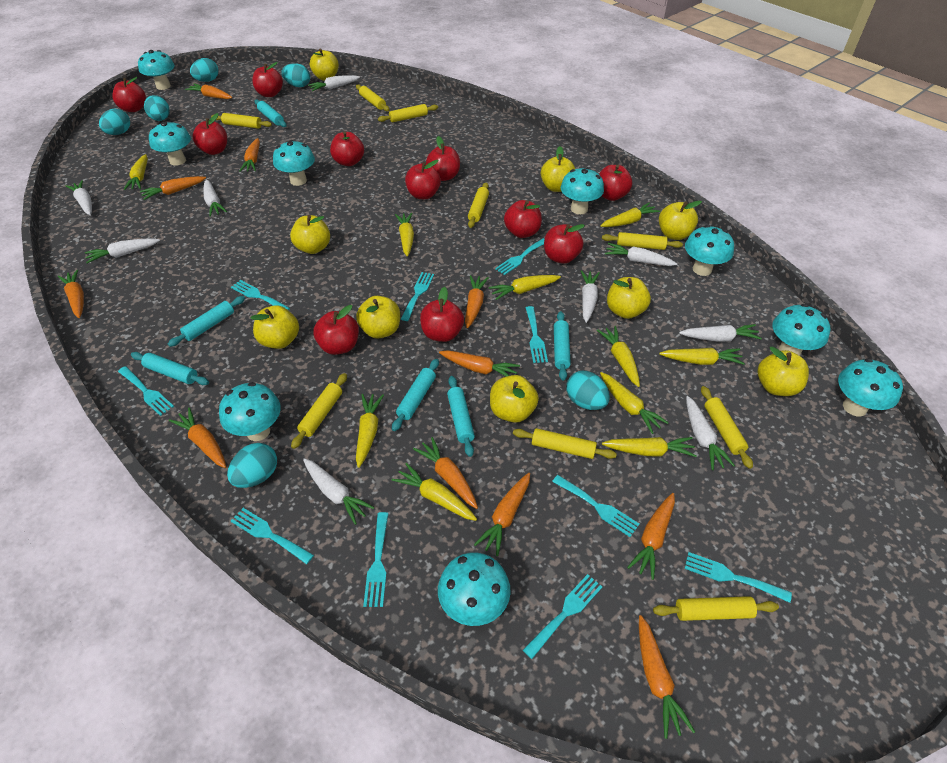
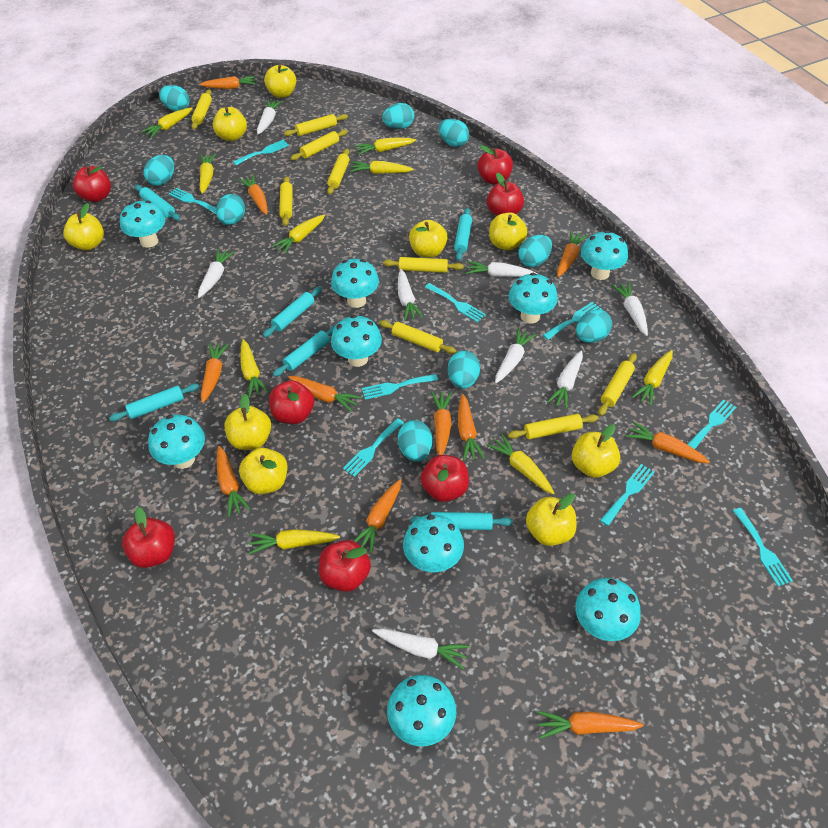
red apple: [113,77,146,112] [192,113,227,155] [252,62,283,97] [313,305,359,355] [330,131,364,166] [405,160,441,199] [420,287,464,342] [426,136,460,181] [504,200,542,238] [544,224,585,264] [599,165,632,201] = 11 -> [73,166,111,202] [122,507,175,568] [269,380,314,424] [319,540,371,592] [421,455,469,502] [477,145,513,184] [487,173,524,216] = 7
turquoise egg: [99,109,130,135] [144,95,170,121] [190,58,219,82] [227,443,277,488] [281,63,310,87] [566,371,610,410] = 6 -> [143,155,174,186] [159,85,190,111] [216,194,245,225] [382,103,414,129] [398,420,432,462] [438,119,469,147] [448,351,480,389] [518,235,552,267] [576,309,612,343] = 9
turquoise fork: [118,366,174,416] [231,280,290,310] [231,508,314,564] [363,512,388,607] [401,272,434,321] [495,238,544,275] [523,574,602,659] [526,306,548,363] [552,475,639,537] [685,552,792,603] = 10 -> [168,188,216,214] [233,140,289,165] [343,418,404,477] [362,374,438,400] [425,283,486,322] [543,302,602,340] [600,464,655,526] [687,399,736,449] [733,508,793,586] = 9
white carrot: [66,180,92,215] [85,238,160,264] [203,179,227,217] [303,458,375,525] [308,75,360,91] [581,270,600,323] [605,243,677,266] [679,324,762,342] [686,396,735,470] = 9 -> [198,249,234,298] [257,100,282,134] [372,628,470,670] [398,269,424,321] [466,261,537,277] [495,328,536,383] [547,350,583,409] [612,282,648,336] = 8
yellow carrot: [124,154,148,190] [356,394,384,468] [392,463,477,521] [395,213,414,256] [489,275,561,300] [597,326,640,387] [600,202,660,227] [600,372,669,434] [602,437,697,457] [659,348,745,365] = 10 -> [141,108,193,138] [200,153,216,194] [240,339,269,398] [249,529,340,554] [272,215,325,254] [350,161,414,174] [355,138,416,155] [486,434,554,494] [632,350,673,406] = 9

